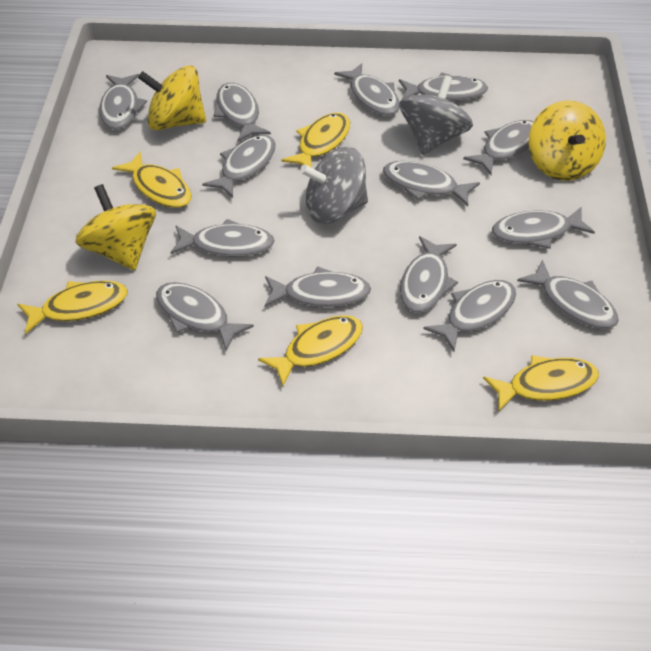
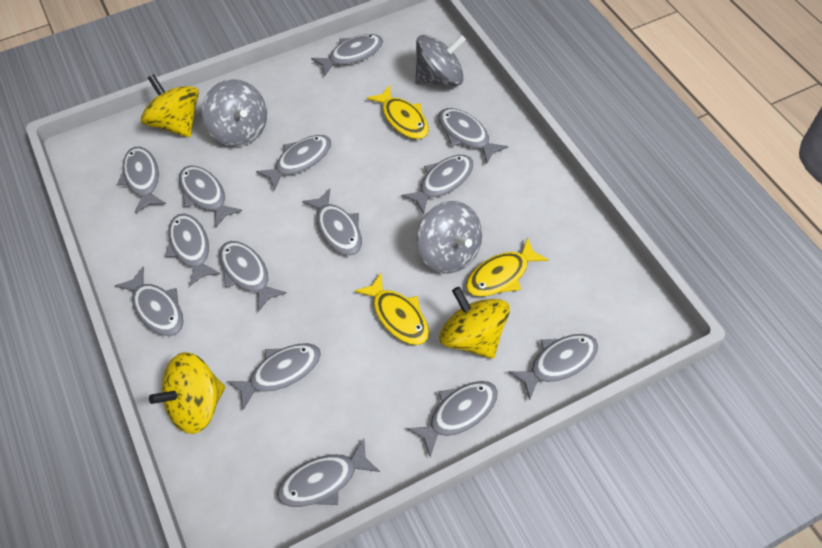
grey spinning top: [300,147,368,224] [399,75,473,155] = 2 -> [202,79,267,147] [415,35,466,86] [417,201,482,274] = 3
yellow fish: [17,280,127,334] [112,152,192,208] [258,315,363,386] [281,112,350,168] [483,355,599,411] = 5 -> [355,273,429,345] [367,85,429,139] [466,237,549,297] = 3

